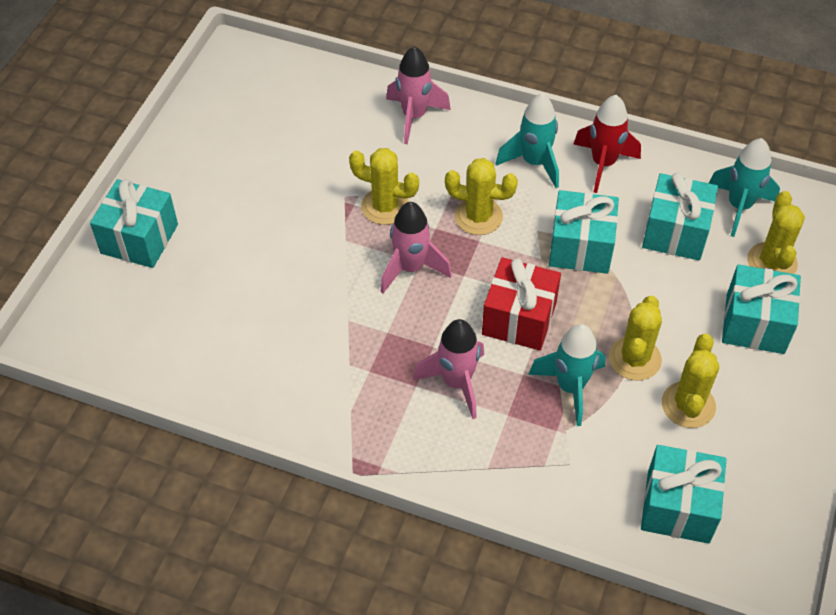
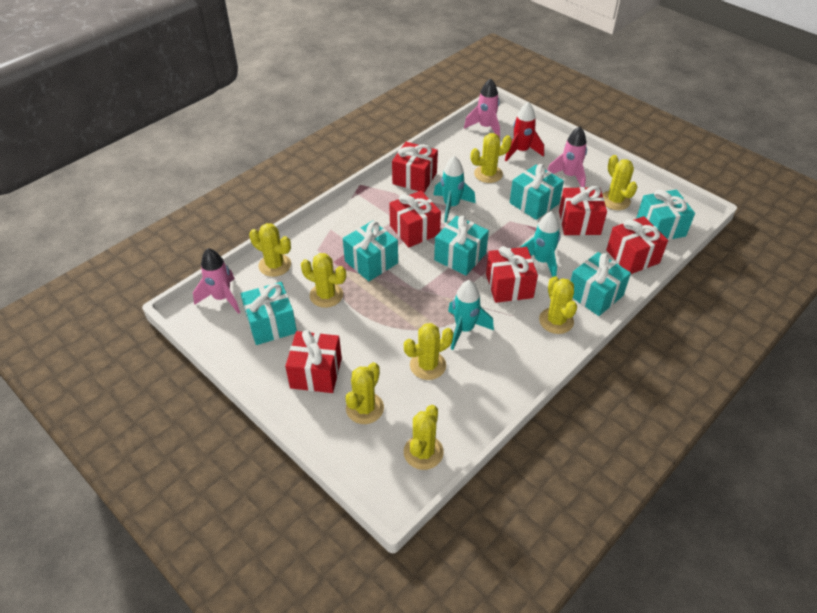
red gift: [482,257,561,351] = 1 -> [285,330,342,393] [389,191,441,247] [392,142,438,193] [486,246,538,303] [559,186,607,235] [606,216,668,274] = 6
turquoise gift: [90,179,178,268] [549,190,619,274] [641,445,726,544] [642,173,718,260] [722,264,801,354] = 5 -> [241,282,297,345] [343,221,398,281] [434,216,489,275] [510,164,564,220] [571,252,631,316] [636,189,695,240] = 6
yellow cactus: [349,148,419,225] [445,158,518,235] [609,296,662,381] [662,333,719,428] [747,191,805,274] = 5 -> [249,223,291,277] [301,253,346,308] [345,362,384,424] [404,323,453,380] [404,405,444,470] [471,133,512,183] [539,276,577,334] [602,155,637,210] = 8

